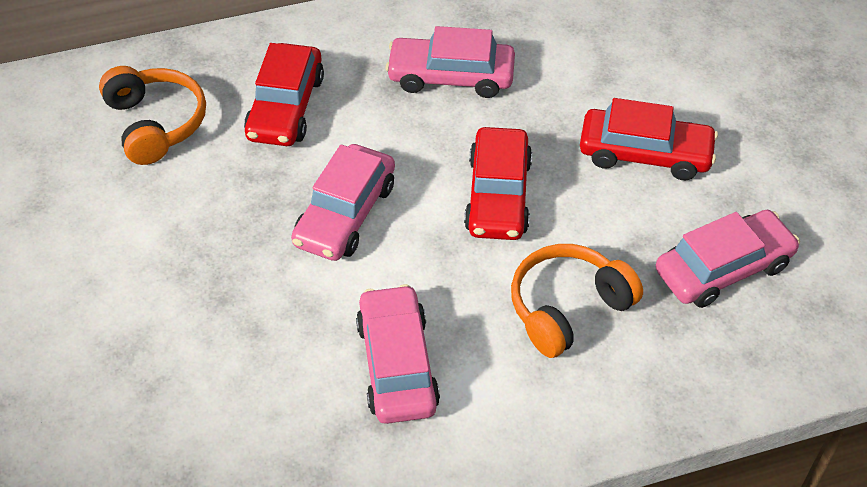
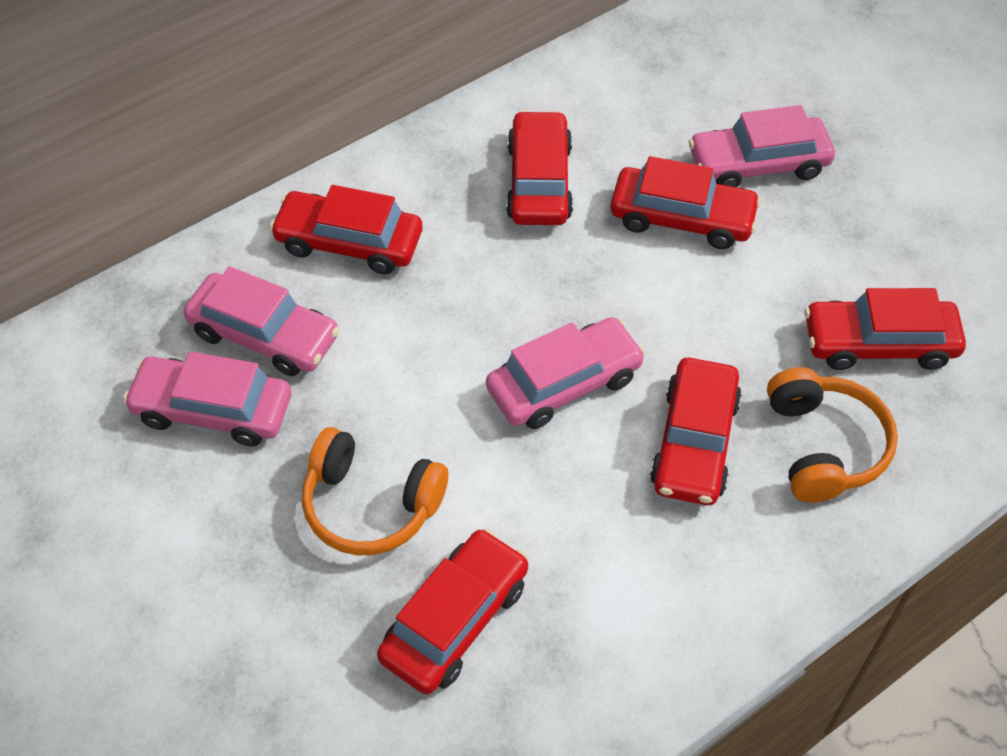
red car: [244,43,324,146] [464,127,532,240] [580,98,718,180] = 3 -> [270,185,422,274] [377,528,528,694] [506,110,573,225] [611,156,761,249] [650,358,742,505] [804,288,966,370] = 6

